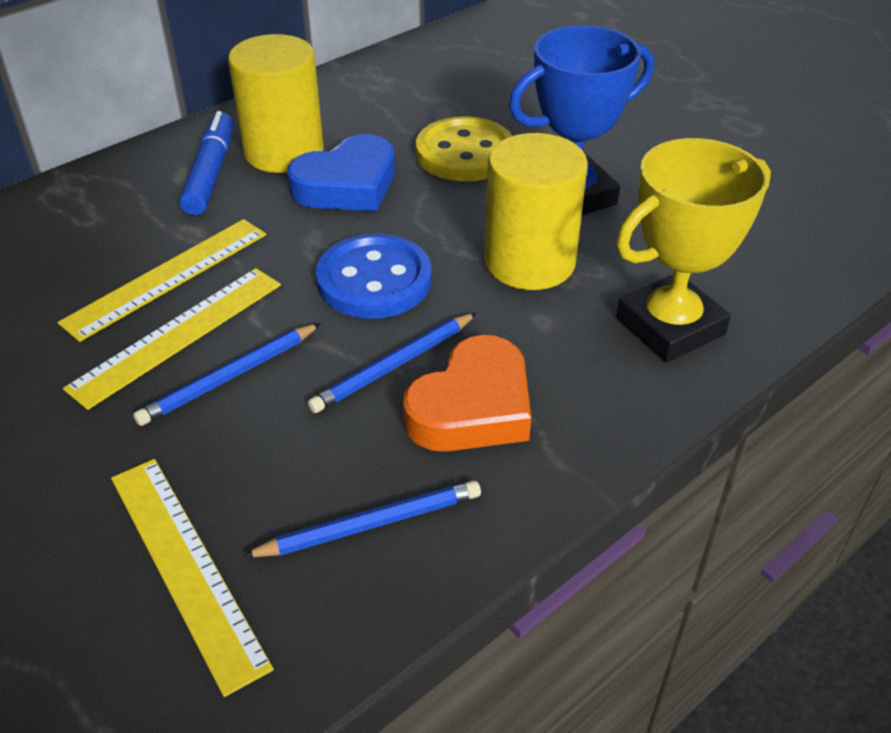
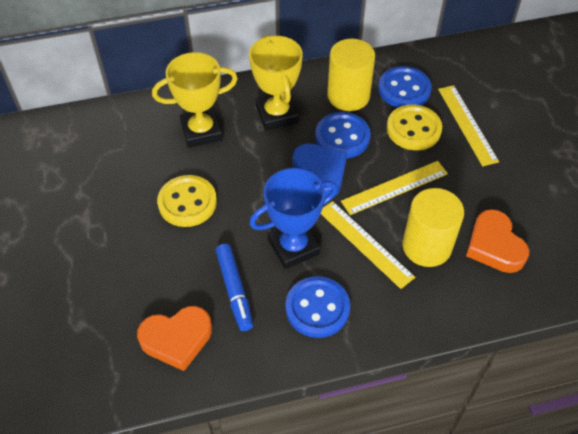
blue button: [316,234,432,319] = 1 -> [286,276,350,338] [315,112,371,158] [378,66,432,108] = 3
blue pencil: [133,323,321,426] [242,480,481,557] [308,312,477,413] = 3 -> none = 0
orange heart: [403,335,531,452] = 1 -> [137,306,212,371] [466,209,529,273] = 2
yellow button: [416,116,512,181] = 1 -> [157,175,217,227] [387,104,442,150] = 2
yellow trophy: [616,138,771,362] = 1 -> [152,52,238,148] [249,35,303,130] = 2

